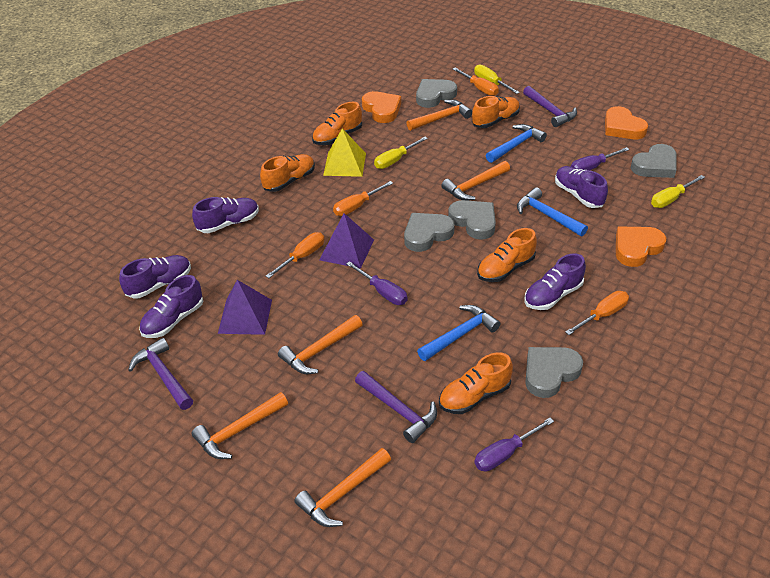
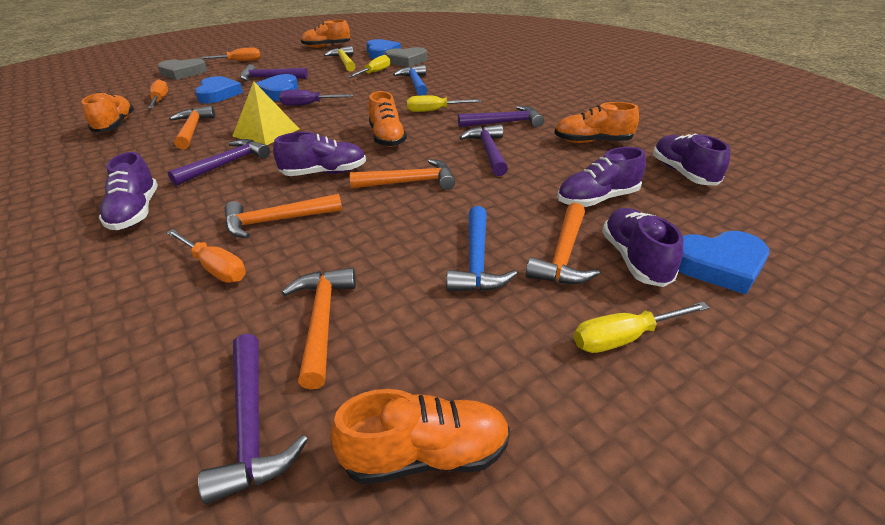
blue hammer: [417,305,501,361] [486,124,547,163] [517,187,588,236] = 3 -> [393,65,428,96] [446,206,517,292] = 2
blue heart: none = 0 -> [195,76,243,103] [256,74,298,101] [366,39,401,59] [679,231,769,295] = 4
grey heart: [404,213,455,252] [416,79,457,108] [448,200,496,240] [525,347,583,398] [631,144,677,178] = 5 -> [157,59,207,80] [384,47,427,67] = 2
orange heart: [362,91,401,123] [605,106,648,139] [616,227,666,267] = 3 -> none = 0
orange screwdriver: [266,232,324,278] [333,181,393,216] [453,68,499,96] [565,291,629,335] = 4 -> [148,79,168,109] [166,229,246,283] [199,47,260,61] = 3
purple hammer: [128,338,193,410] [355,371,437,443] [523,86,577,127] = 3 -> [168,139,270,186] [198,334,308,504] [240,64,308,81] [458,106,544,127] [459,124,508,176] = 5
purple pyramid: [218,280,272,335] [319,213,374,268] = 2 -> none = 0
purple screwdriver: [346,261,408,305] [474,418,554,472] [571,147,630,170] = 3 -> [279,90,353,106] = 1
yellow hammer: none = 0 -> [324,46,356,72] = 1

